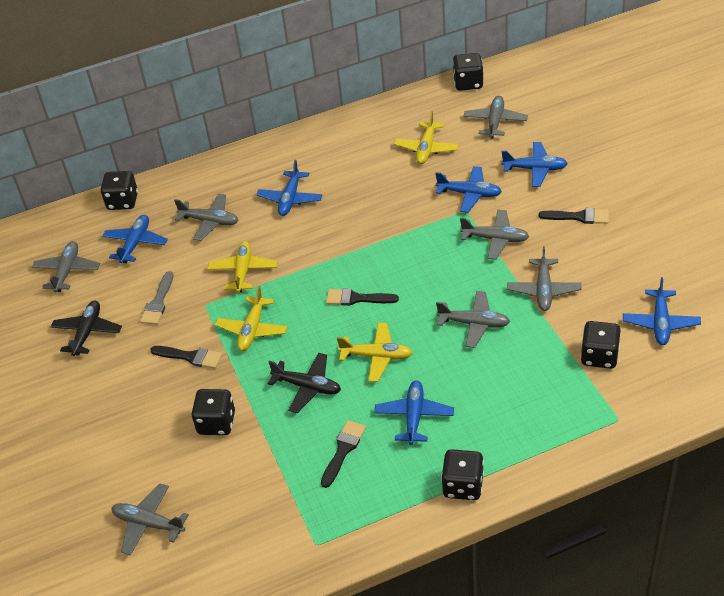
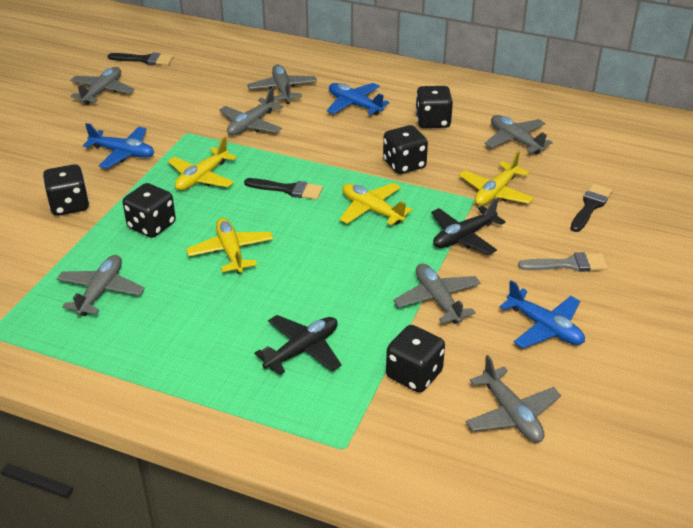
black brush: [150,346,222,369] [321,420,366,488] [326,288,399,306] [539,208,609,224] = 4 -> [108,53,173,65] [244,178,323,200] [570,184,612,232] = 3
blue plane: [102,215,168,263] [256,160,322,216] [374,380,454,445] [435,166,502,213] [501,142,568,187] [623,277,701,345] = 6 -> [83,123,154,168] [327,83,389,115] [500,280,585,348] = 3

